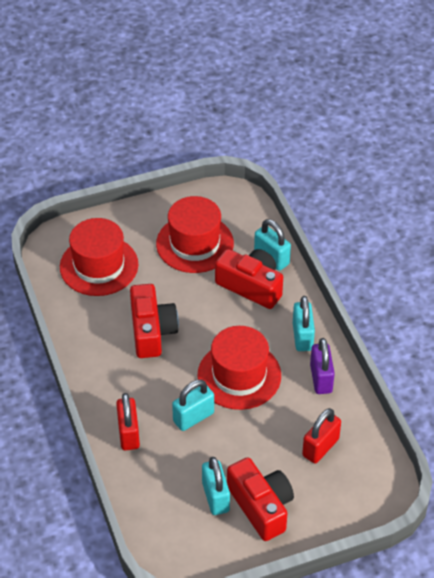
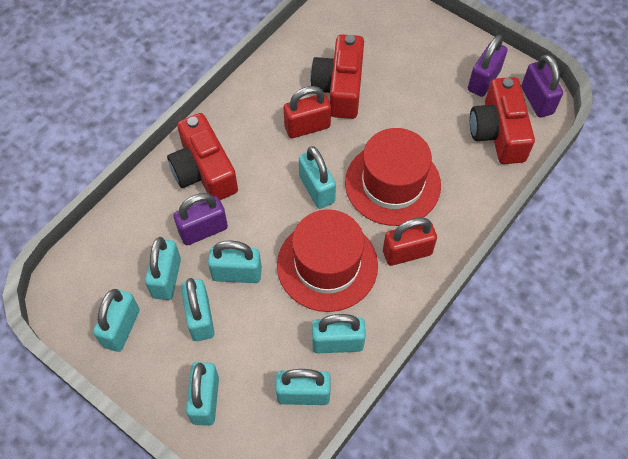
purple padlock: [310,338,335,394] = 1 -> [173,193,228,245] [468,35,507,97] [521,54,563,118] = 3
red hat: [60,218,138,296] [156,196,234,273] [197,326,281,410] = 3 -> [277,209,378,312] [345,128,441,226] = 2
turquoise padlock: [172,380,214,431] [202,457,230,515] [254,219,291,271] [293,296,315,351] = 4 -> [93,289,140,352] [145,237,181,300] [181,278,215,341] [186,362,219,426] [208,240,262,283] [275,369,331,405] [299,146,336,209] [312,314,366,353] = 8

